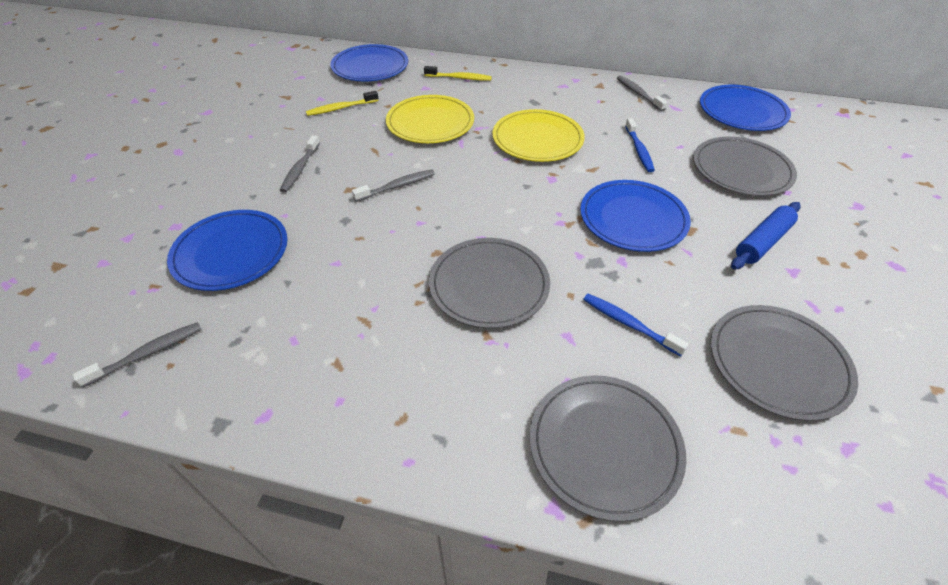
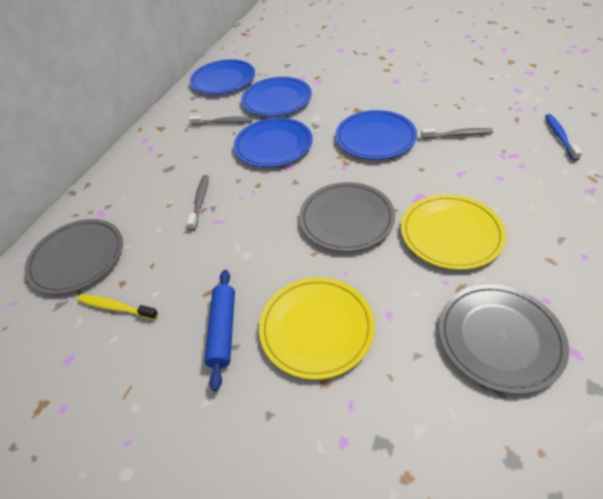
blue toothbrush: [583,294,689,356] [625,118,655,172] = 2 -> [545,114,582,161] = 1
grey plate: [429,238,550,328] [530,375,687,522] [693,137,797,196] [711,305,858,421] = 4 -> [25,219,123,294] [299,182,395,252] [439,284,569,394] = 3
grey toothbrush: [73,322,201,387] [280,135,320,193] [352,169,435,202] [617,76,667,111] = 4 -> [187,175,209,230] [189,116,253,125] [421,128,493,139] = 3
yellow toothbrush: [306,91,379,116] [424,66,492,81] = 2 -> [77,294,158,320] = 1

